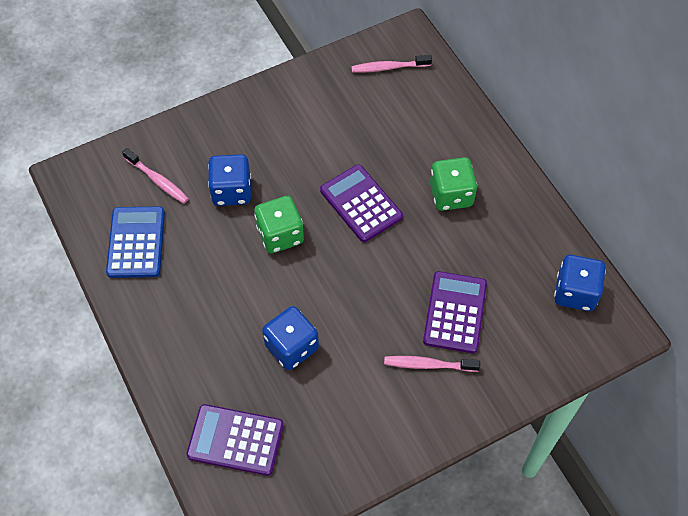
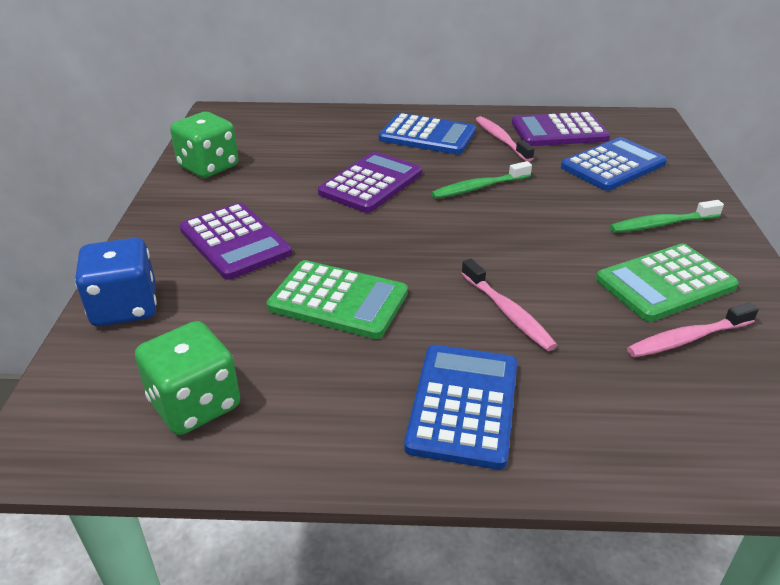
blue calculator: [106,206,165,278] = 1 -> [379,113,476,155] [404,345,517,470] [561,137,667,191] = 3
blue dice: [208,154,251,206] [262,306,319,370] [554,255,606,311] = 3 -> [75,238,157,326] = 1
green calculator: none = 0 -> [267,260,408,339] [596,244,739,322] = 2
green toothbrush: none = 0 -> [431,161,532,199] [610,200,724,233] = 2

